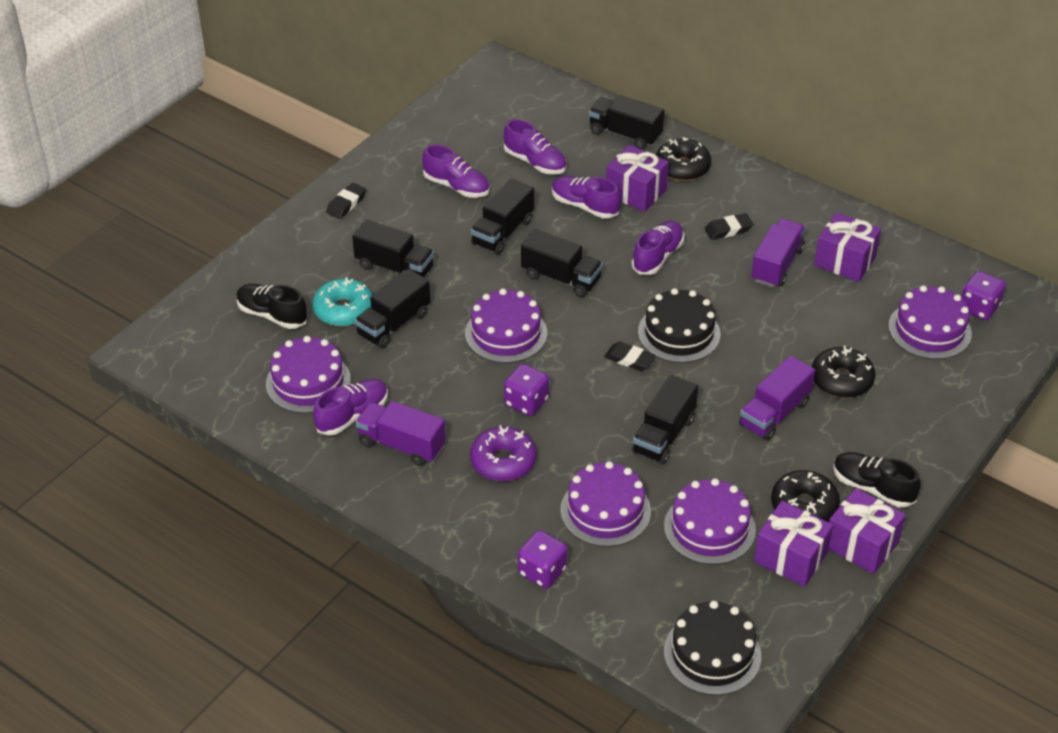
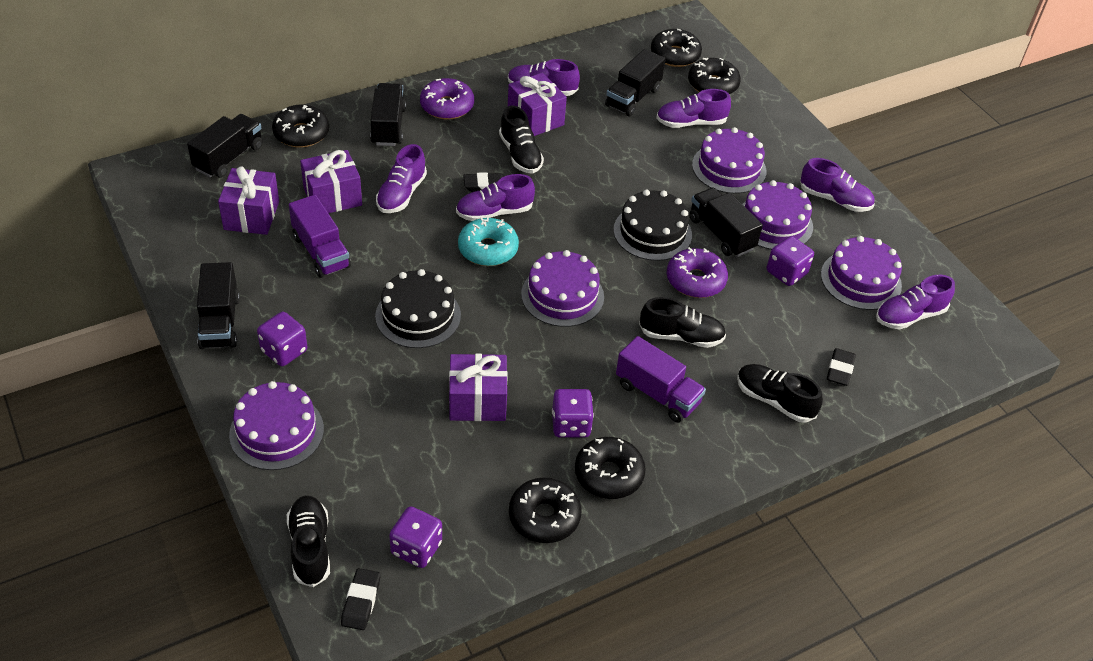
black donut: [656,137,711,181] [771,470,840,522] [812,346,875,398] = 3 -> [272,105,329,147] [509,477,582,543] [575,437,646,499] [651,29,702,67] [688,57,741,94] = 5
black shoe: [236,284,308,329] [833,452,921,508] = 2 -> [287,495,330,587] [499,106,544,174] [639,297,726,348] [737,364,823,423] = 4
black truck: [352,219,434,277] [355,269,431,349] [471,179,534,255] [521,229,603,297] [589,95,664,149] [632,375,698,464] = 6 -> [187,114,263,178] [197,262,240,349] [370,83,406,146] [605,49,665,116] [689,188,763,257] = 5
purple dice: [504,364,549,416] [518,530,568,589] [961,271,1006,320] = 3 -> [257,312,307,366] [389,506,442,568] [552,389,594,438] [767,236,814,286] = 4
purple donut: [470,425,536,481] = 1 -> [420,78,474,119] [667,247,728,298] = 2
purple shoe: [313,379,388,436] [422,145,490,198] [504,119,566,174] [552,176,621,219] [632,221,684,275] = 5 -> [376,144,427,213] [456,174,535,221] [508,59,580,96] [656,89,731,128] [800,158,874,212] [876,275,955,329] = 6
purple truck: [355,401,446,466] [739,356,815,441] [751,219,806,287] = 3 -> [289,195,351,278] [616,336,706,423] = 2

